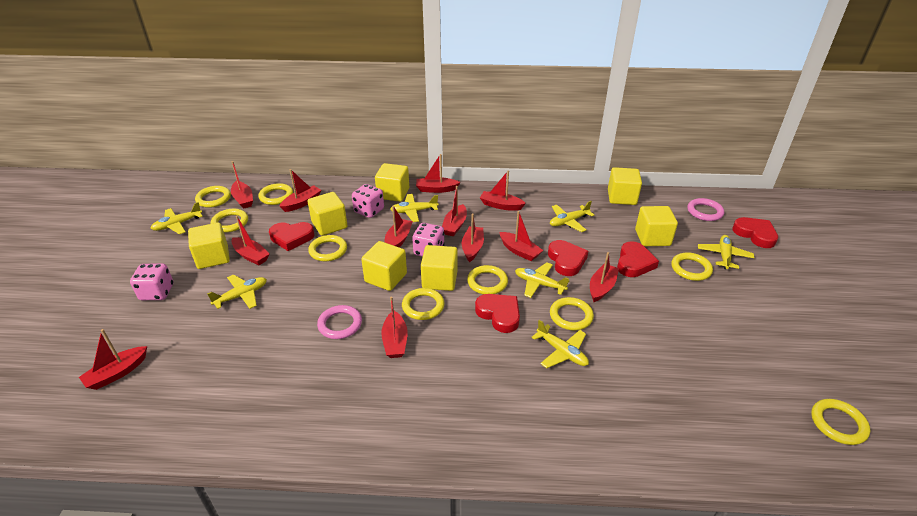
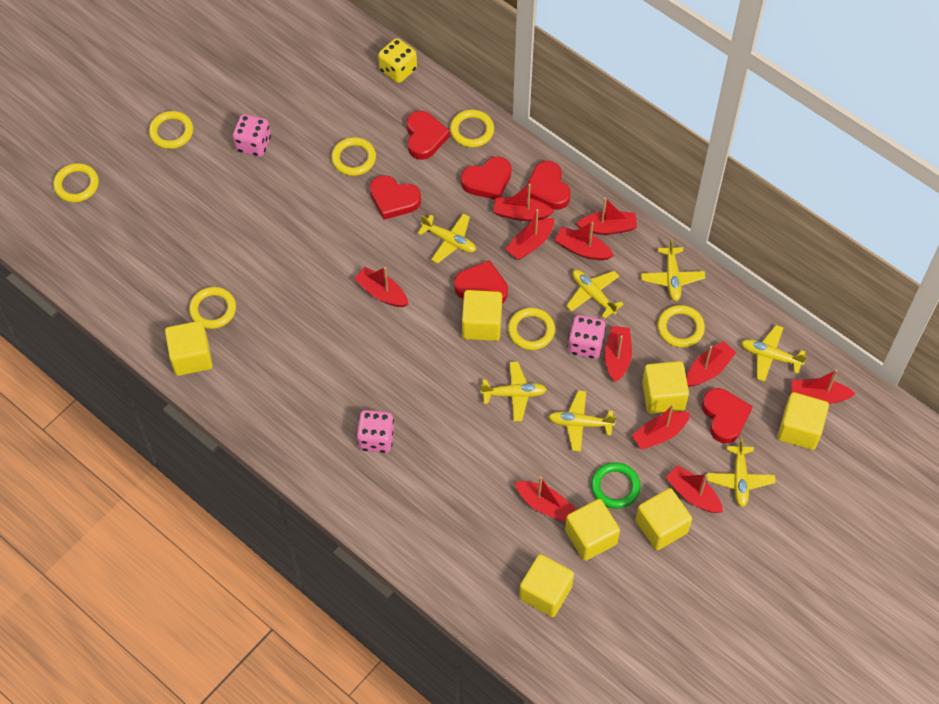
green ring: none = 0 -> [591,462,641,509] = 1
pink ring: [317,305,362,339] [687,198,724,221] = 2 -> none = 0
red boat: [79,329,147,390] [231,161,253,209] [231,216,270,265] [279,169,322,212] [381,296,408,358] [384,206,413,247] [416,154,460,193] [442,186,467,236] [462,214,484,262] [480,170,526,211] [500,211,543,261] [590,252,619,302] = 12 -> [354,267,408,307] [493,184,554,221] [506,209,554,260] [515,476,576,523] [555,222,614,261] [576,197,637,235] [605,326,632,382] [631,404,690,450] [666,465,723,513] [686,341,737,387] [791,369,855,404] = 11
red heart: [269,222,314,251] [475,294,520,333] [548,240,588,276] [617,241,659,277] [732,217,778,248] = 5 -> [370,175,421,220] [406,111,450,160] [454,260,508,304] [461,156,512,200] [527,161,571,210] [702,388,753,443] = 6
yellow dice: none = 0 -> [378,38,417,83] = 1
yellow ring: [195,186,231,208] [211,209,248,233] [258,183,293,205] [308,235,347,261] [402,288,445,320] [467,265,508,294] [550,297,594,330] [671,252,713,281] [811,399,870,445] = 9 -> [53,163,99,202] [149,111,193,149] [189,287,236,329] [331,137,376,176] [450,110,494,148] [508,308,555,350] [658,305,705,348] = 7

